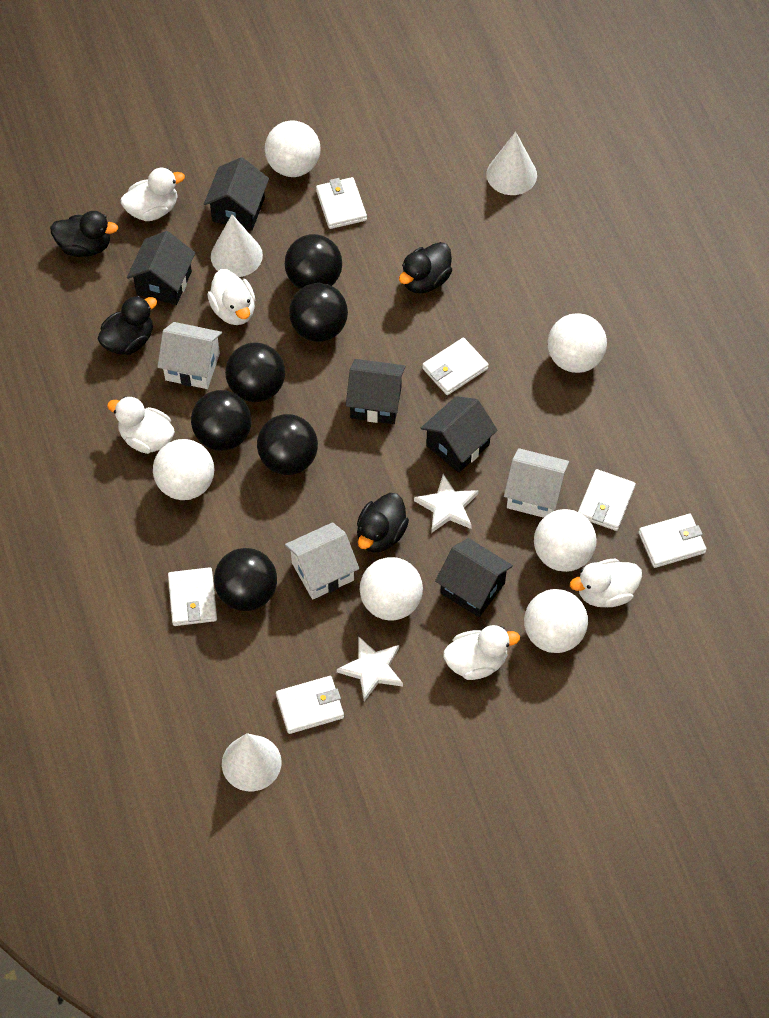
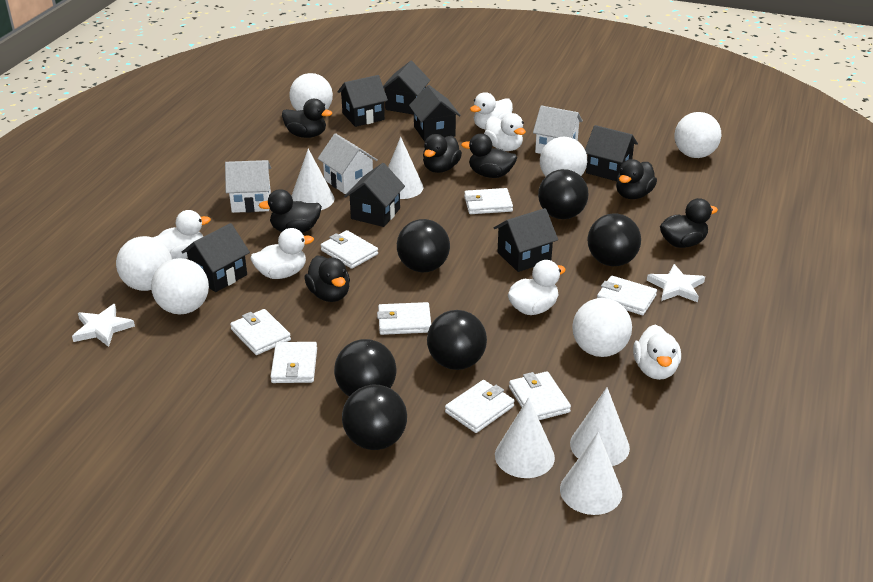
black duck: [50,211,118,257] [98,296,157,355] [357,493,409,553] [399,242,452,293] = 4 -> [259,189,322,233] [282,99,332,138] [304,256,350,302] [423,134,462,173] [461,134,517,178] [616,159,657,199] [660,198,718,248] = 7
black house: [127,231,195,305] [204,157,269,231] [346,359,406,424] [421,396,498,473] [435,538,513,617] = 5 -> [182,223,250,292] [338,75,388,127] [344,163,405,227] [383,61,430,115] [409,85,461,141] [494,208,558,272] [585,125,638,181] = 7
white cone: [211,214,263,277] [222,733,282,791] [486,132,537,195] = 3 -> [292,149,334,210] [388,137,423,199] [495,397,555,478] [560,432,622,515] [570,387,630,466] = 5
white duck: [107,396,175,454] [120,168,185,221] [207,269,255,325] [443,625,520,680] [570,559,642,607] = 5 -> [153,210,211,259] [250,228,314,279] [470,92,513,129] [484,113,526,151] [508,260,566,315] [633,325,681,380] = 6
white wallet: [168,567,217,626] [276,676,344,734] [316,177,367,229] [422,338,489,395] [578,469,636,531] [639,514,707,568] = 6 -> [230,309,291,355] [270,342,317,383] [321,230,378,269] [377,302,431,335] [445,380,515,433] [464,188,513,214] [509,371,571,420] [597,276,657,315] = 8

